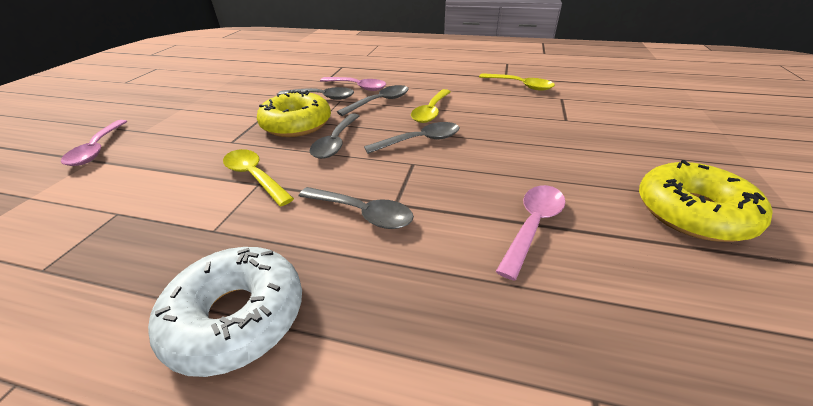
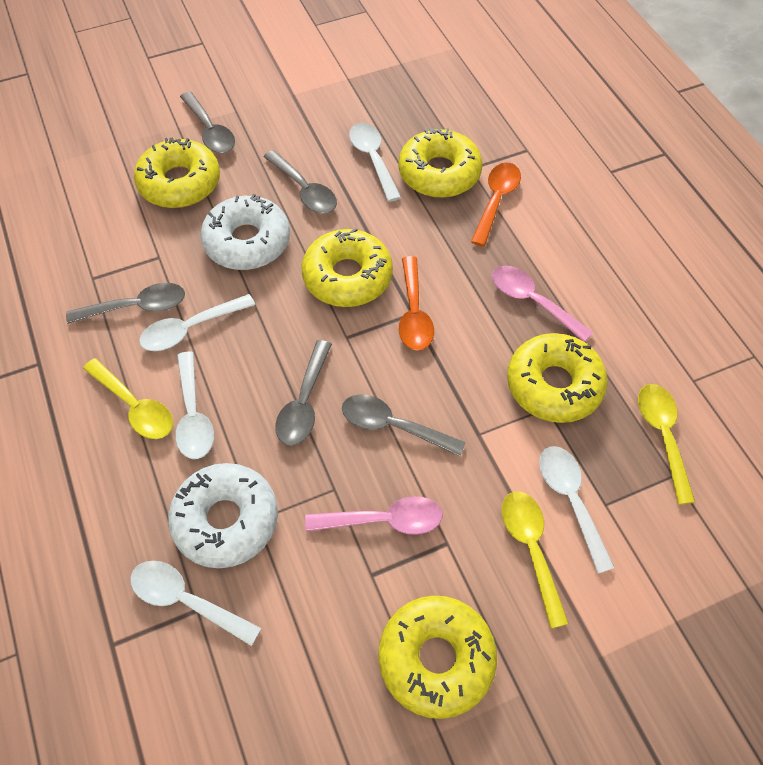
orange spoon: none = 0 -> [399,256,434,351] [471,163,521,246] = 2
pink spoon: [61,120,127,166] [320,77,386,91] [496,185,565,281] = 3 -> [305,496,443,535] [492,266,593,342] = 2
white donut: [148,247,302,377] = 1 -> [168,463,278,568] [200,194,290,270] = 2
white spoon: none = 0 -> [131,561,262,646] [139,294,255,351] [175,351,214,459] [349,123,401,202] [539,446,615,574] = 5
yellow donut: [257,90,331,137] [639,160,773,242] = 2 -> [134,137,220,208] [301,228,393,307] [378,596,497,719] [398,128,482,198] [507,333,607,423] = 5

